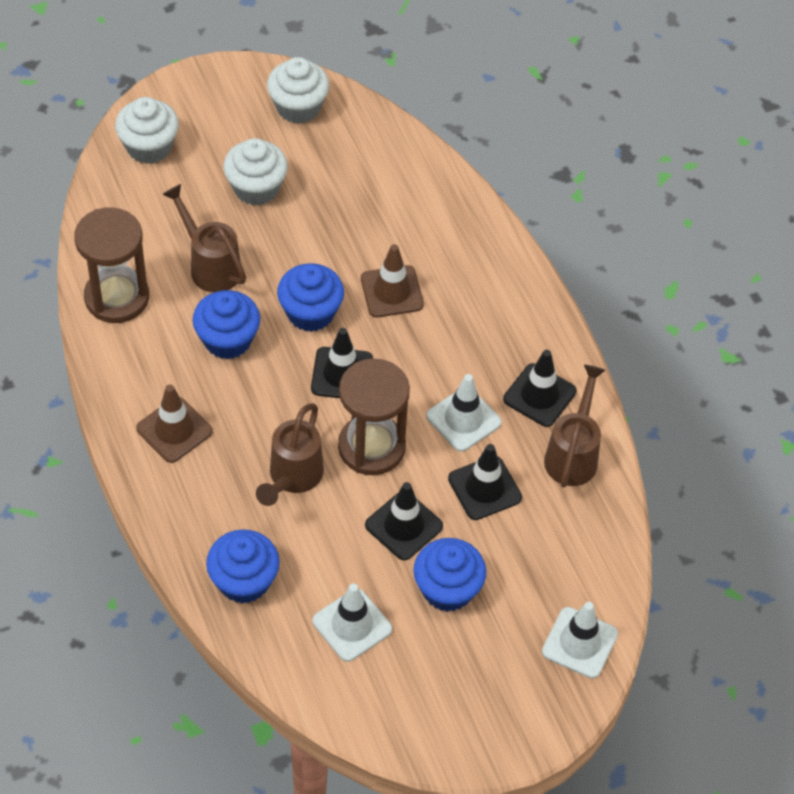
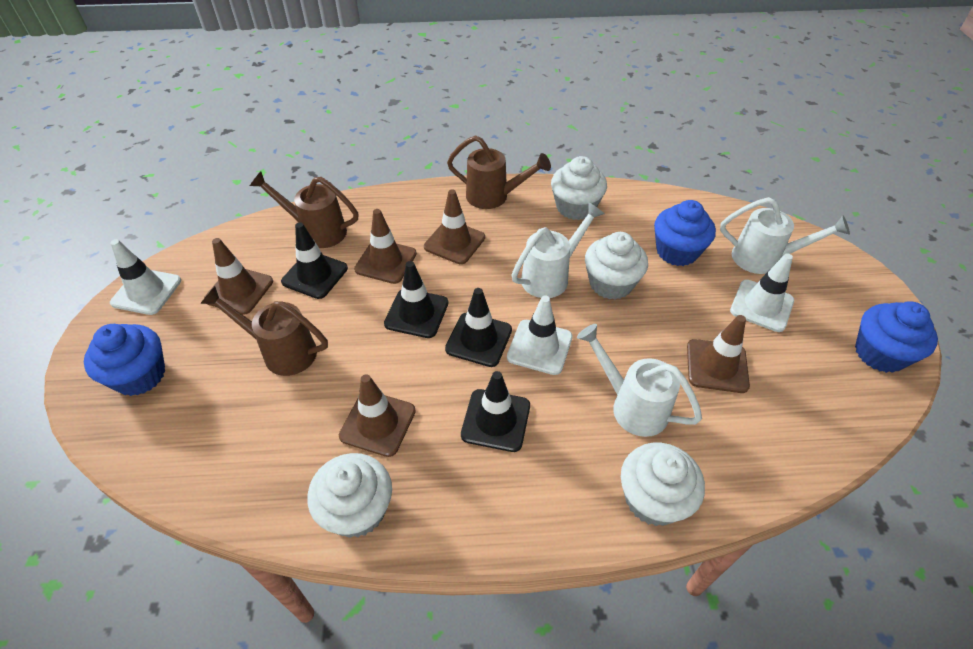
blue cupcake: [193,290,260,359] [206,529,280,604] [277,263,344,332] [413,538,486,612] = 4 -> [84,324,165,396] [654,200,716,266] [855,301,938,373] = 3
brown hourglass: [74,207,149,323] [338,359,410,475] = 2 -> none = 0
brown traffic cone: [136,385,212,463] [361,244,424,317] = 2 -> [204,238,273,315] [339,374,416,457] [354,209,417,284] [424,190,485,264] [687,315,750,393] = 5
white cupcake: [115,97,179,164] [223,138,288,205] [267,57,329,124] = 3 -> [308,453,392,538] [551,156,607,220] [585,232,648,300] [621,443,705,526] = 4
white watering can: none = 0 -> [512,202,604,298] [577,324,702,437] [720,197,850,274] = 3

